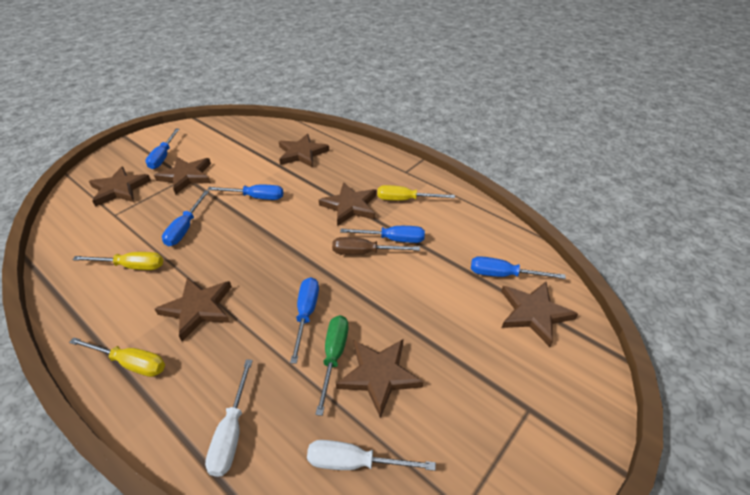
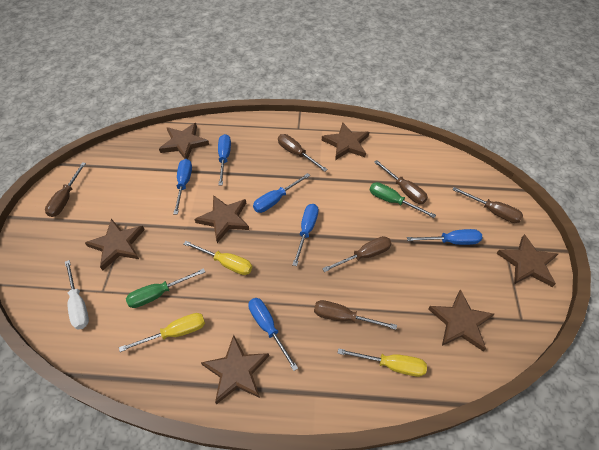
brown screwdriver: [332,237,420,255] = 1 -> [45,162,86,217] [278,134,328,172] [314,300,397,330] [322,236,392,272] [374,160,428,204] [453,187,523,223] = 6
green screwdriver: [315,315,349,416] = 1 -> [126,268,205,308] [370,182,436,218] = 2
white screwdriver: [205,359,253,477] [307,440,436,471] = 2 -> [65,260,89,330] = 1

